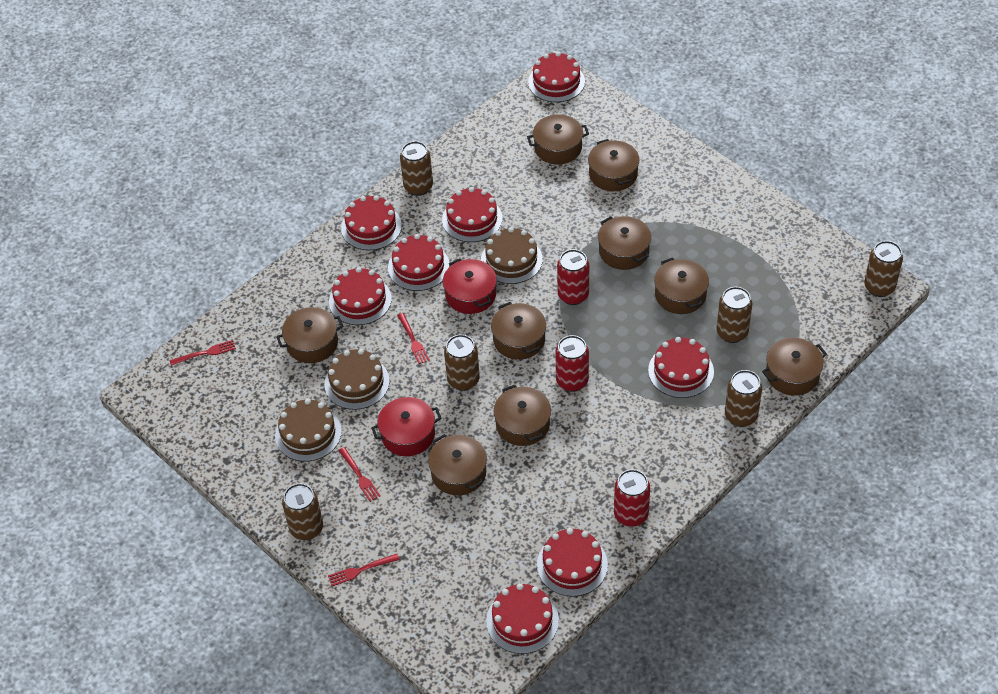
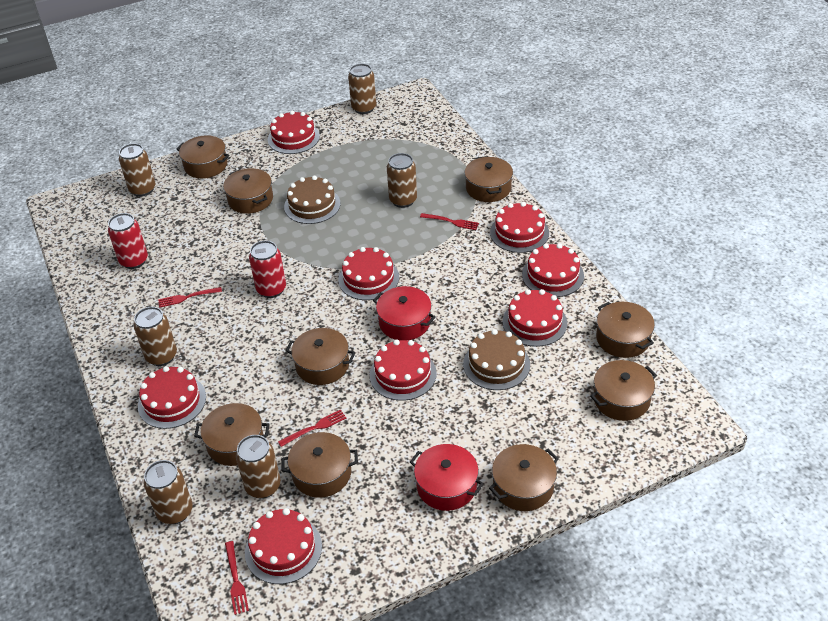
brown cake: [275,399,342,462] [324,349,390,410] [481,227,543,284] = 3 -> [284,176,340,224] [463,329,530,390] = 2
red can: [555,335,589,392] [557,249,589,305] [614,469,650,527] = 3 -> [108,213,148,269] [249,240,286,298] = 2

